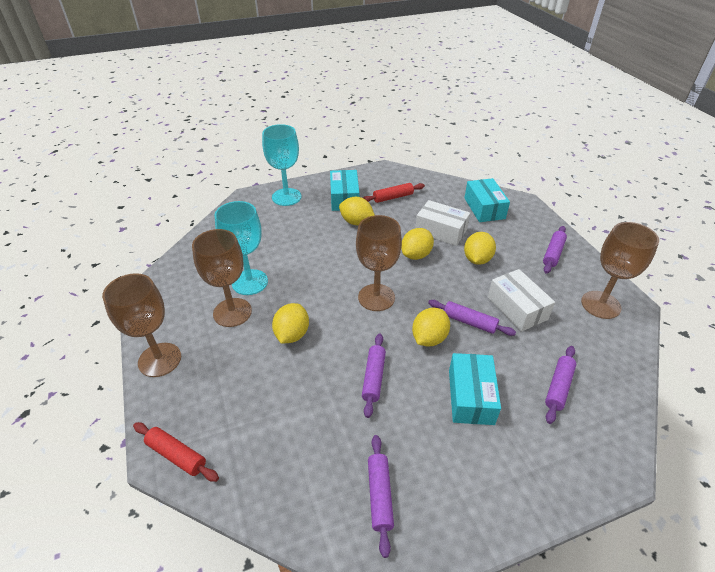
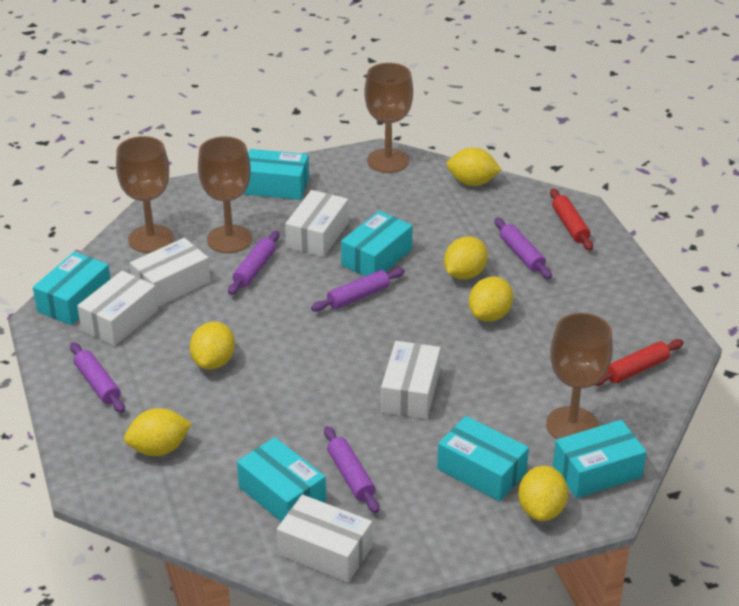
turquoise box: [330,170,359,211] [449,353,501,425] [464,178,510,222] = 3 -> [33,252,110,325] [237,437,326,522] [244,149,309,200] [341,211,413,276] [437,416,529,501] [553,420,647,498] = 6
turquoise goblet: [214,201,268,295] [262,124,302,206] = 2 -> none = 0
white box: [416,200,470,246] [488,269,555,332] = 2 -> [77,271,158,346] [130,238,210,307] [277,495,372,582] [285,190,349,257] [381,341,441,419] = 5
yellow lemon: [272,303,309,344] [339,197,375,225] [401,228,434,260] [412,308,450,347] [464,232,496,265] = 5 -> [124,408,192,456] [190,322,235,370] [444,237,488,280] [447,147,502,186] [469,277,513,322] [518,466,568,521] = 6

